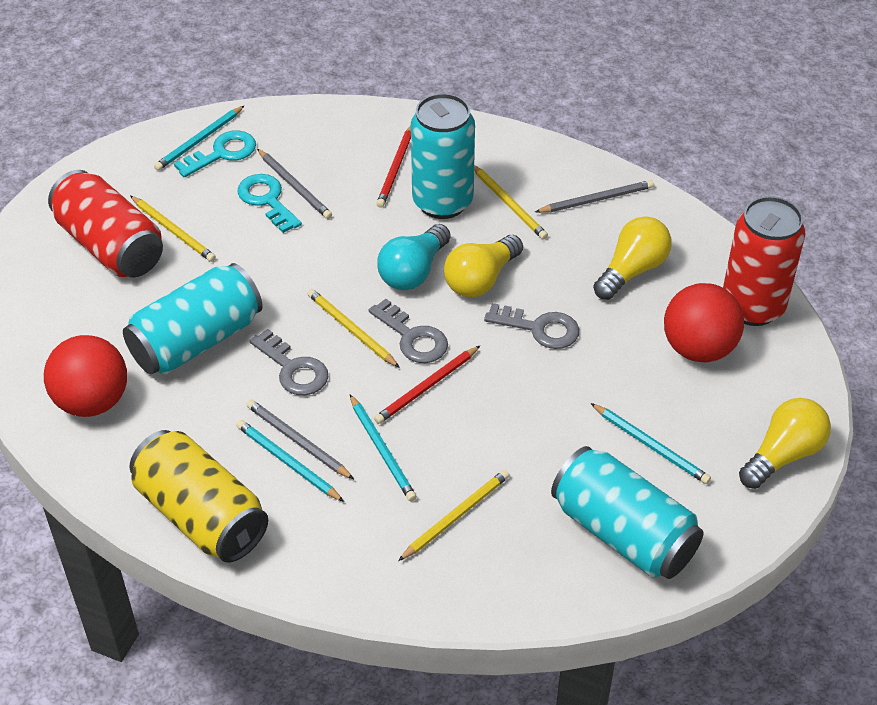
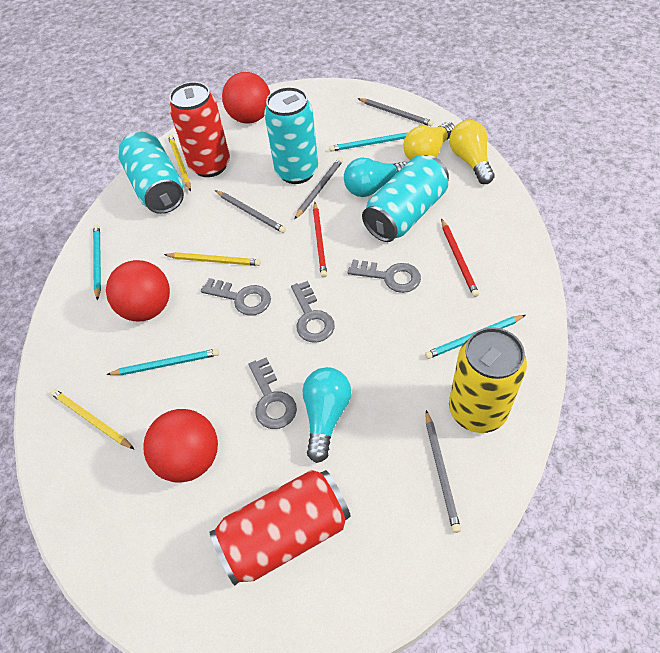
grey key: [250,329,329,395] [369,299,448,363] [484,303,579,349] = 3 -> [201,278,271,316] [248,358,297,429] [291,281,335,343] [348,260,421,293] = 4
grey pencil: [246,400,354,479] [257,149,332,219] [535,180,654,213] = 3 -> [215,190,286,233] [295,157,343,219] [357,98,434,126] [426,410,461,533] = 4
red ball: [44,335,127,417] [664,283,744,362] = 2 -> [106,260,170,322] [143,409,218,483] [222,72,270,124] = 3
turquoise key: [174,130,256,177] [237,174,302,233] = 2 -> none = 0
turquoise light bulb: [377,224,451,290] = 1 -> [303,367,351,463] [344,157,407,197] = 2
yellow light bulb: [444,235,523,297] [593,216,672,300] [739,398,831,489] = 3 -> [403,122,455,160] [449,120,494,184] = 2
yellow pencil: [130,196,216,262] [307,289,400,368] [398,470,510,561] [474,165,548,240] = 4 -> [50,389,134,449] [164,252,261,266] [168,134,191,191] = 3

